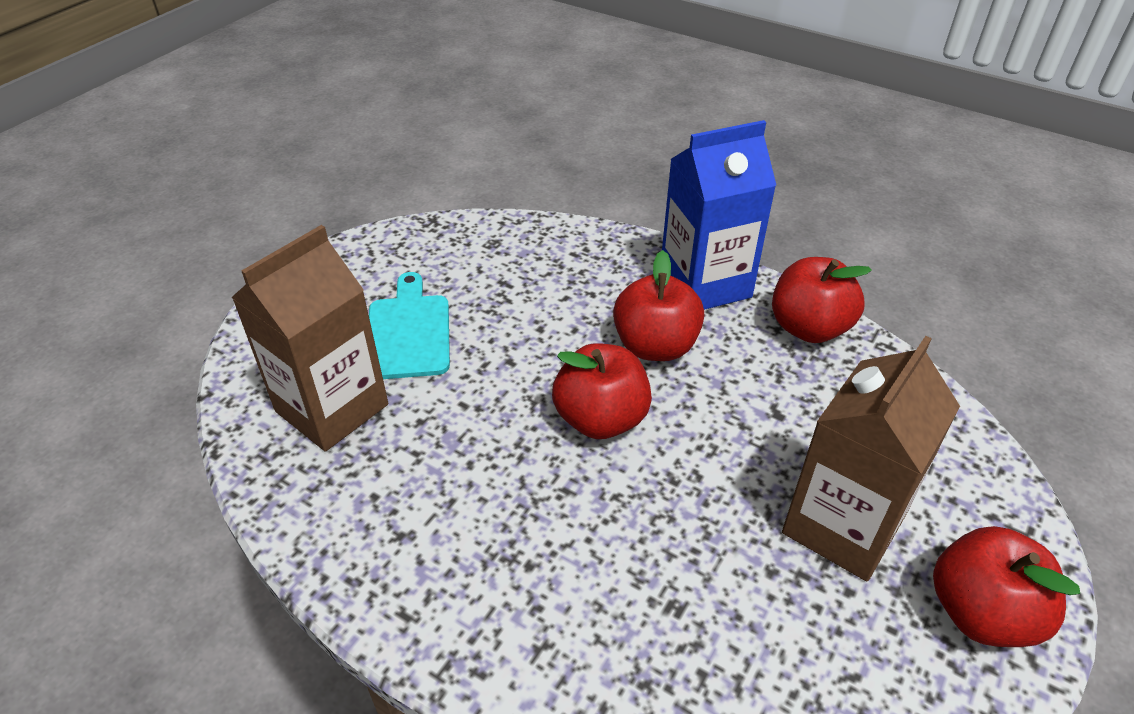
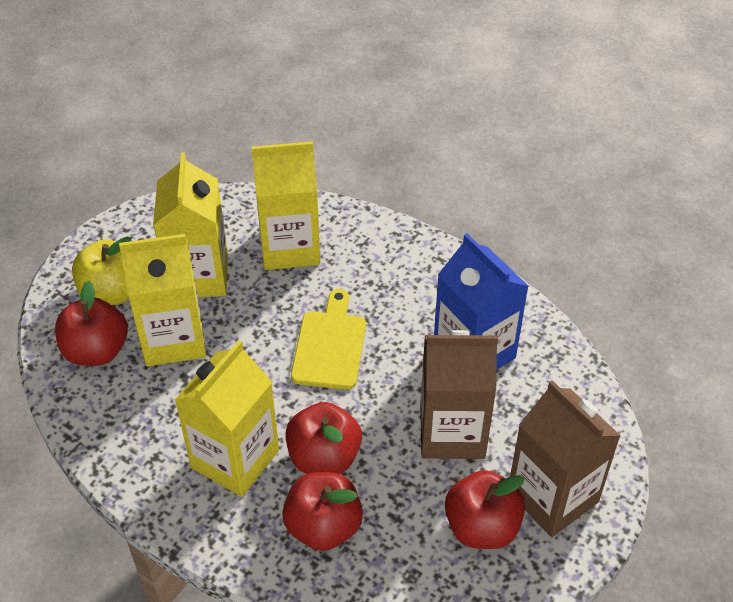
turquoise cutting board: [369,272,450,379] = 1 -> none = 0
yellow apple: none = 0 -> [72,236,131,305] = 1
yellow carton: none = 0 -> [119,234,206,366] [153,153,228,297] [175,340,279,497] [252,141,320,270] = 4
yellow cutting board: none = 0 -> [291,289,366,390] = 1

